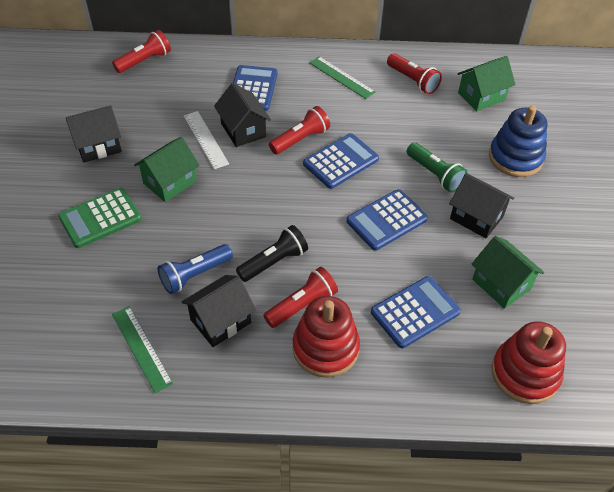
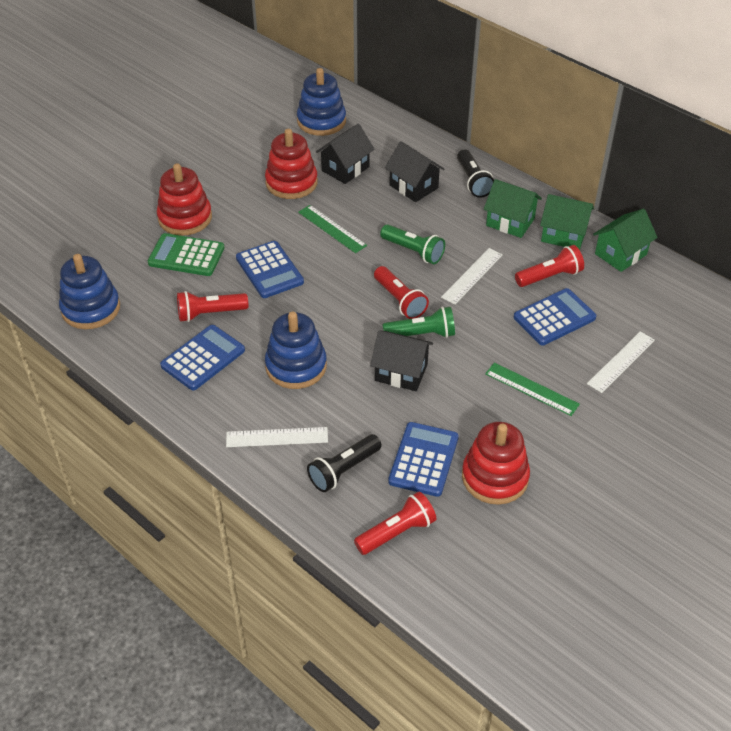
black flashlight: [236,225,308,282] = 1 -> [307,434,382,492] [457,149,494,198] = 2
black house: [66,105,122,162] [182,275,256,347] [214,83,271,147] [449,173,514,238] = 4 -> [316,124,375,184] [370,330,433,391] [385,141,444,202] = 3
blue flashlight: [157,244,233,294] = 1 -> none = 0
blue stacking toy: [489,105,548,177] = 1 -> [59,254,120,329] [265,312,327,389] [297,68,346,136] = 3
green flashlight: [407,142,468,193] = 1 -> [380,224,445,264] [382,307,455,338] = 2
red stacking toy: [293,296,360,378] [492,321,566,404] = 2 -> [157,164,212,236] [265,129,318,199] [462,422,530,505] = 3
white ruler: [184,111,229,169] = 1 -> [226,427,328,447] [441,248,503,304] [587,331,655,393] = 3

